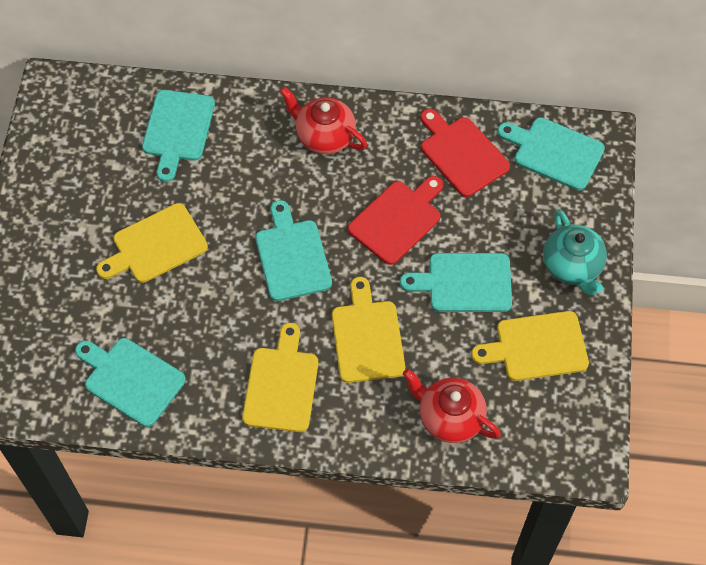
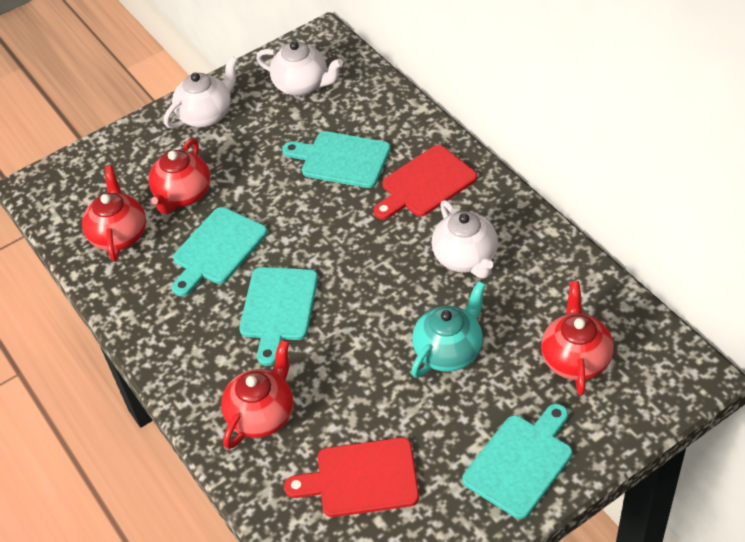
red teapot: [280,87,367,154] [403,369,501,443] = 2 -> [82,166,146,262] [148,138,211,214] [221,340,293,449] [541,281,614,395] = 4
turquoise cutting board: [75,338,186,427] [142,90,215,182] [255,200,332,301] [400,253,512,312] [497,117,605,191] = 5 -> [172,207,267,296] [239,267,318,366] [282,131,391,188] [462,404,572,519] = 4
white teapot: none = 0 -> [164,56,238,129] [256,41,343,96] [432,200,498,278] = 3
yellow cutting board: [96,203,208,283] [242,323,318,432] [332,277,405,383] [471,311,589,381] = 4 -> none = 0

